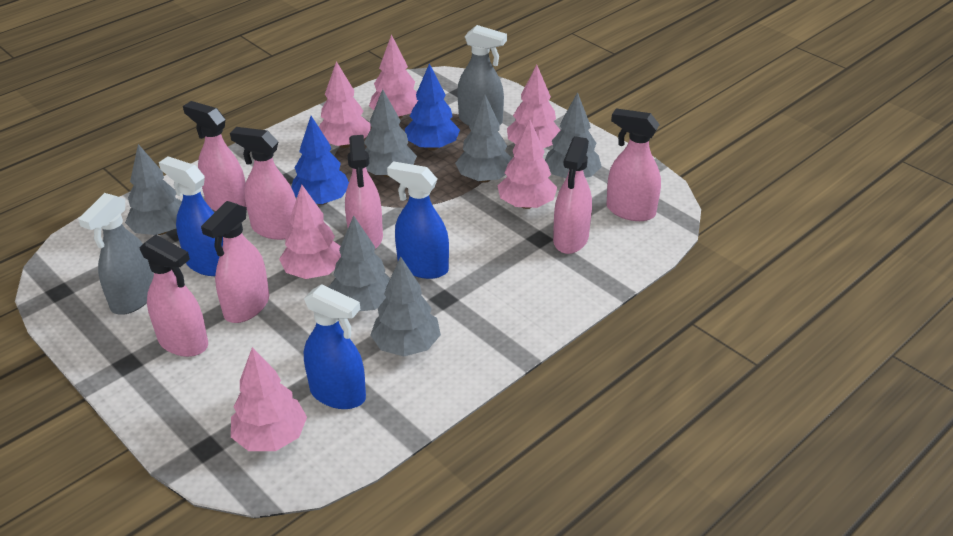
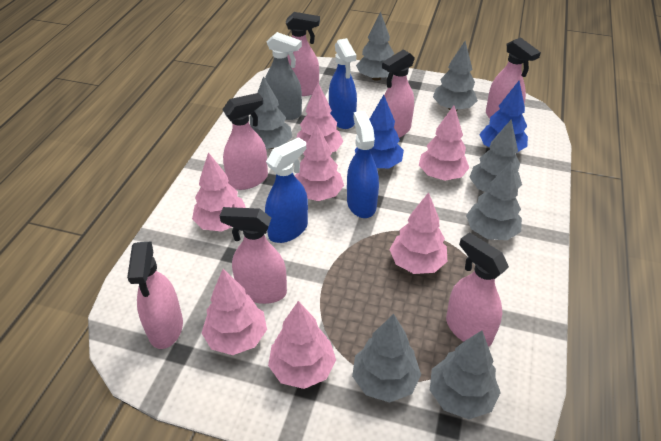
grey spray bottle: [78,193,154,315] [457,25,507,126] = 2 -> [265,32,302,120] = 1
grey tree: [125,144,182,235] [329,215,390,311] [364,89,417,177] [370,256,441,356] [455,94,512,183] [545,92,602,178] = 6 -> [249,76,292,149] [352,314,421,403] [356,12,394,81] [430,330,501,419] [433,41,478,111] [466,161,522,240] [469,119,522,192] = 7
pink tree: [231,347,307,451] [279,185,341,279] [318,61,371,148] [369,35,418,119] [498,119,557,209] [507,65,560,148] = 6 -> [192,152,246,232] [202,269,267,355] [268,301,336,389] [295,124,344,201] [297,83,343,153] [389,192,447,274] [419,106,469,181] = 7

